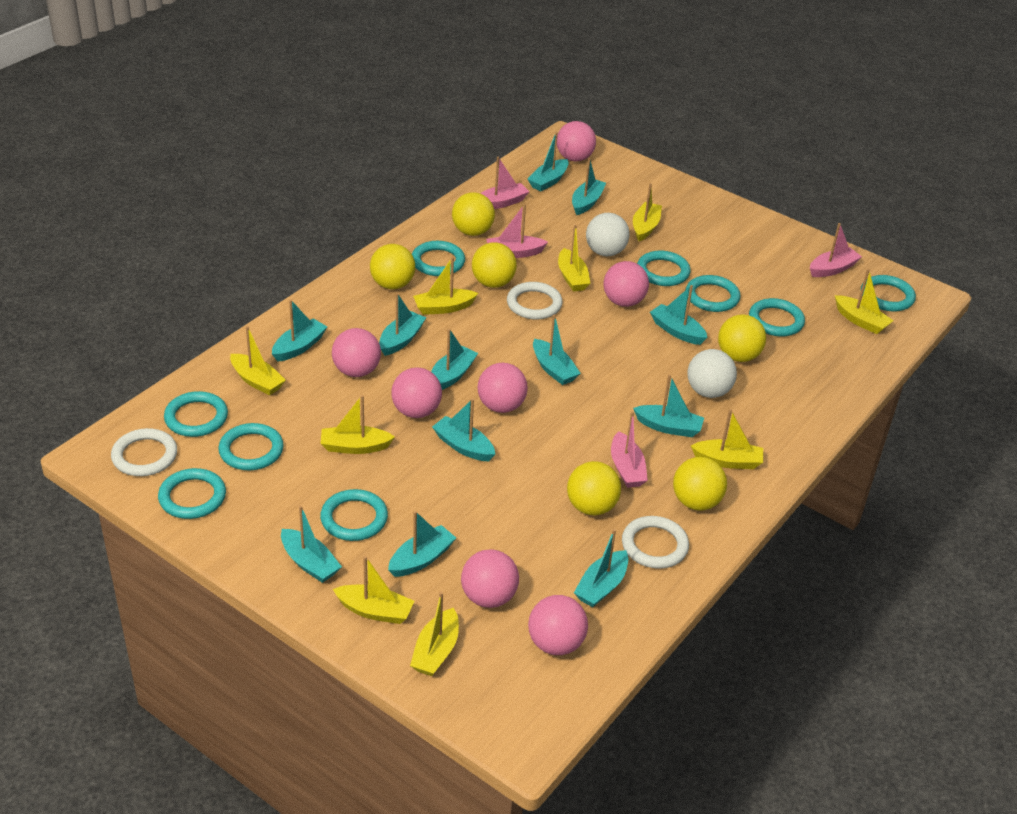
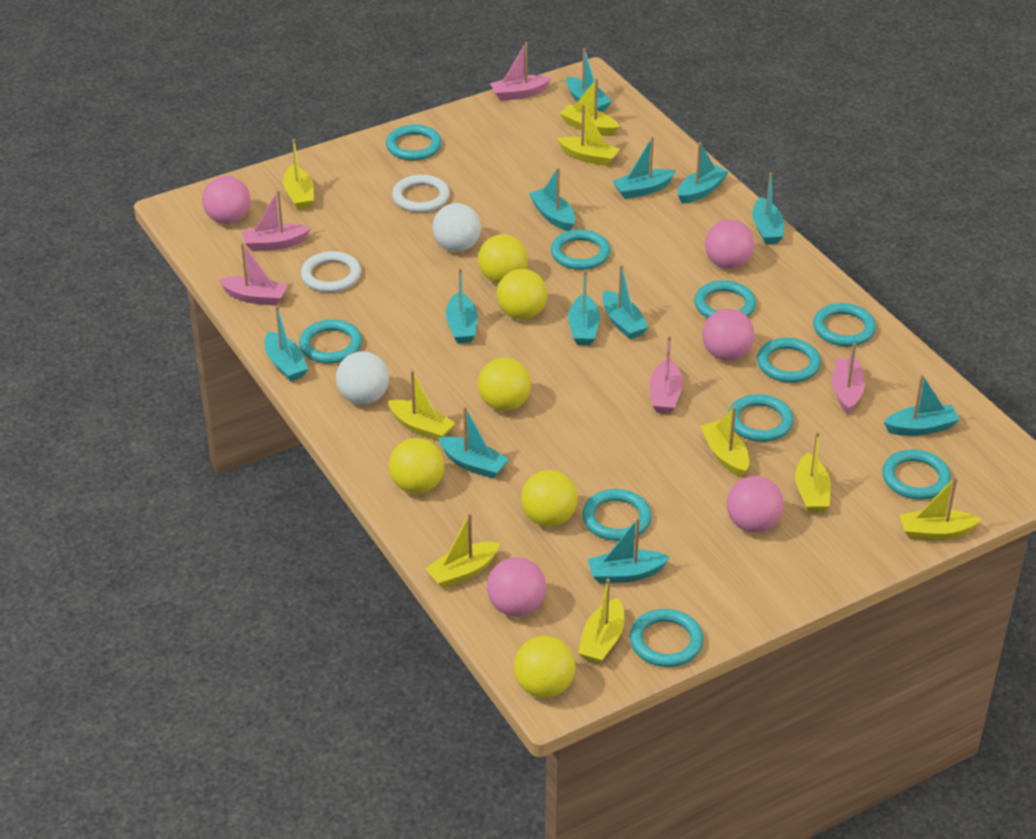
pink ball: [332,328,381,377] [391,367,442,418] [461,549,519,608] [478,363,528,413] [528,595,588,655] [557,121,596,161] [603,261,649,307] = 7 -> [202,176,250,224] [487,557,546,617] [702,309,755,360] [705,219,754,269] [727,476,784,533] = 5
pink boat: [480,157,529,209] [486,204,548,258] [611,412,648,488] [810,223,862,277] = 4 -> [219,243,288,306] [242,190,311,251] [490,42,551,101] [650,336,683,414] [832,343,865,414] = 5
turquoise ring: [158,468,226,519] [164,391,228,437] [218,423,284,470] [320,489,388,541] [412,241,465,276] [637,251,691,286] [686,275,740,312] [749,298,805,337] [861,275,916,311] = 9 -> [299,319,362,364] [386,125,442,161] [551,230,610,270] [582,489,652,541] [630,609,704,667] [694,280,756,318] [728,394,794,442] [757,338,821,383] [813,303,876,347] [882,449,951,500] = 10
white ring: [111,428,177,476] [507,282,563,320] [622,516,689,569] = 3 -> [301,251,361,292] [392,175,450,213] = 2

